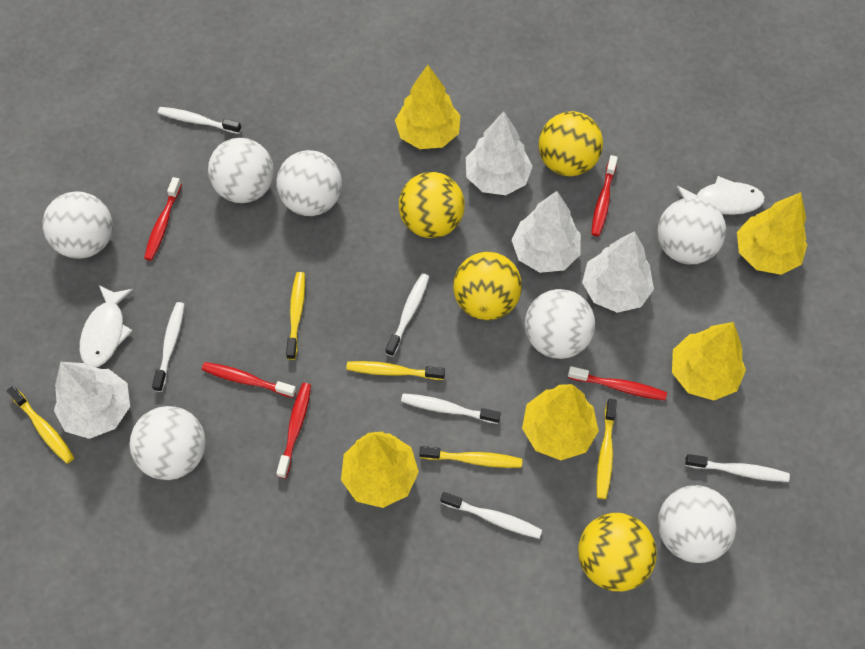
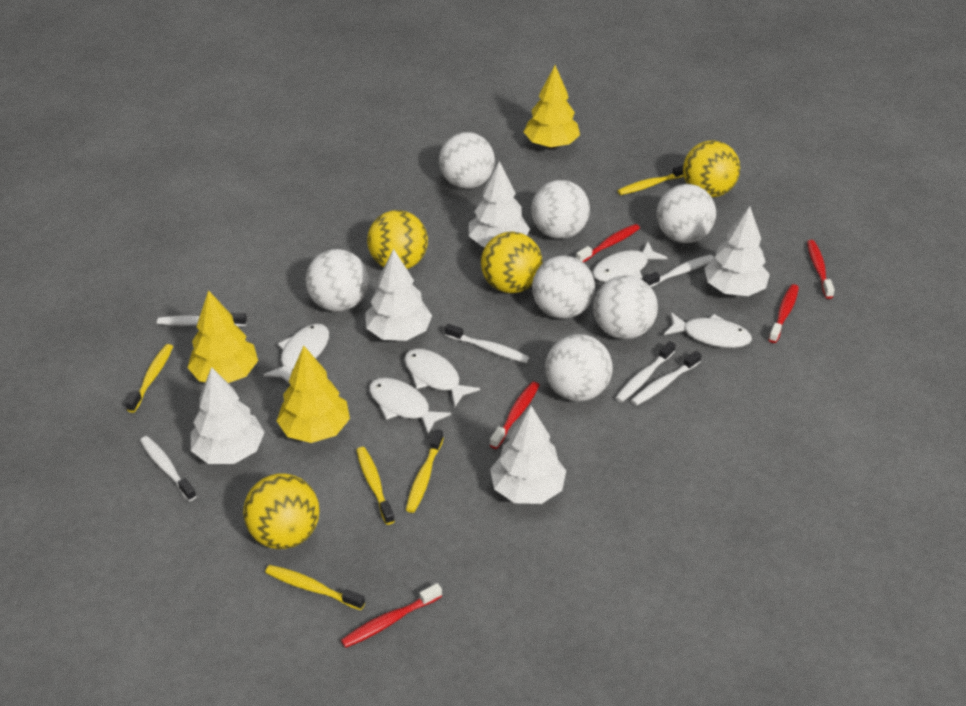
white fish: [80,285,133,367] [677,176,765,215] = 2 -> [263,324,329,385] [369,378,451,435] [404,349,480,407] [593,242,668,282] [664,312,752,348] = 5
white tree: [54,362,130,439] [466,111,533,195] [511,191,581,273] [582,231,654,313] = 4 -> [191,367,265,464] [365,249,432,341] [469,161,530,247] [490,406,566,504] [704,206,770,296] = 5
yellow tree: [341,432,419,508] [395,65,460,149] [522,384,599,460] [672,322,746,400] [737,192,807,275] = 5 -> [187,290,258,383] [277,346,350,443] [524,65,580,148] = 3

